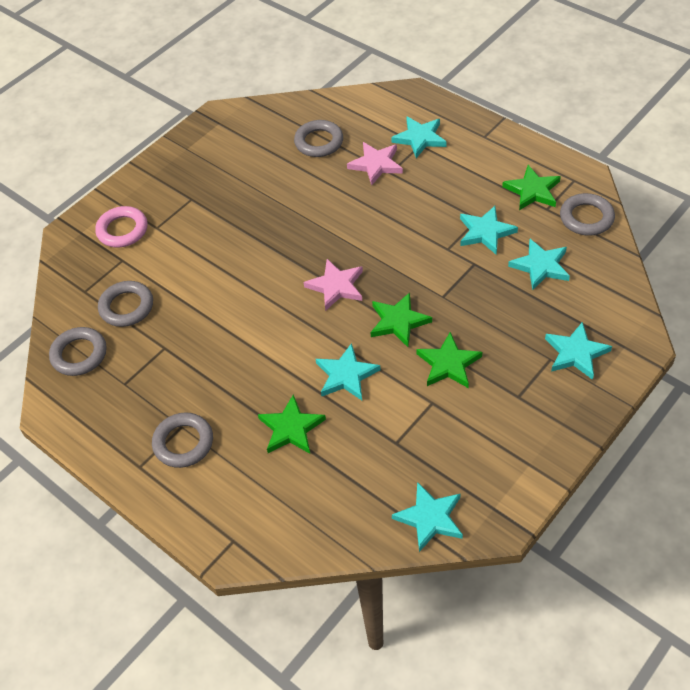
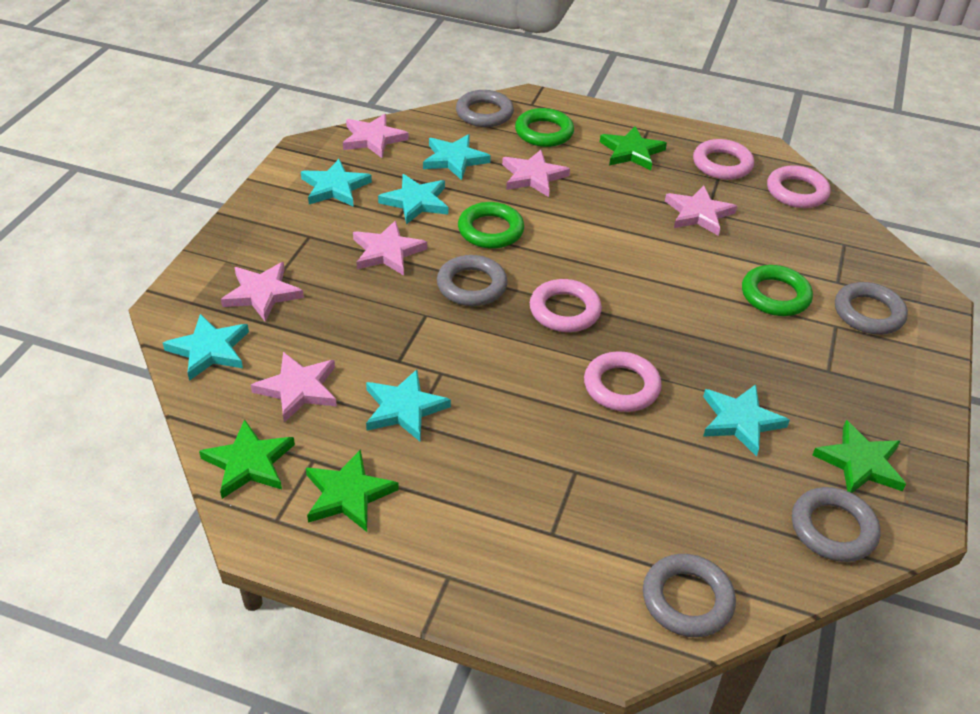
green ring: none = 0 -> [458,202,524,248] [515,108,574,147] [742,265,813,316] = 3
pink ring: [95,206,148,248] = 1 -> [530,279,602,332] [584,351,662,412] [693,139,754,180] [767,165,831,208] = 4
pink star: [304,259,363,311] [347,142,403,185] = 2 -> [221,262,304,322] [251,352,337,423] [343,114,409,158] [353,220,427,276] [502,150,570,197] [665,186,737,236] = 6

